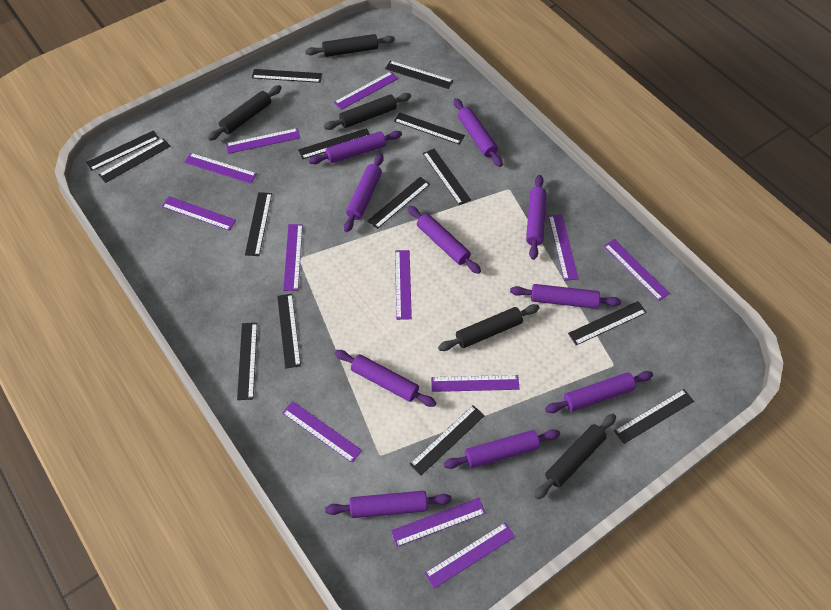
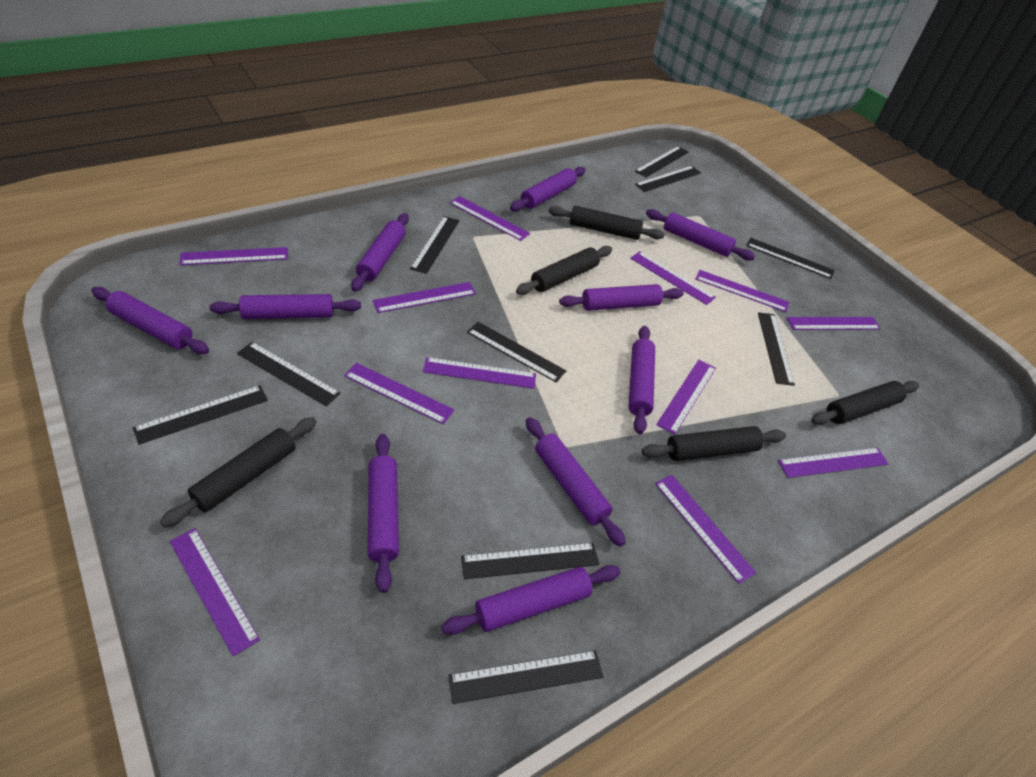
black ruler: [86,130,159,171] [98,138,170,183] [237,323,257,400] [245,192,272,256] [252,69,322,83] [277,294,301,369] [298,128,370,159] [367,177,430,229] [385,61,453,89] [394,112,465,145] [410,405,485,475] [423,149,471,205] [568,301,647,345] [614,389,694,444] = 14 -> [133,385,268,445] [237,342,341,406] [410,216,460,274] [448,650,603,704] [461,543,599,579] [467,322,566,382] [635,146,689,177] [635,166,701,192] [746,238,835,279] [758,312,795,386] = 10

